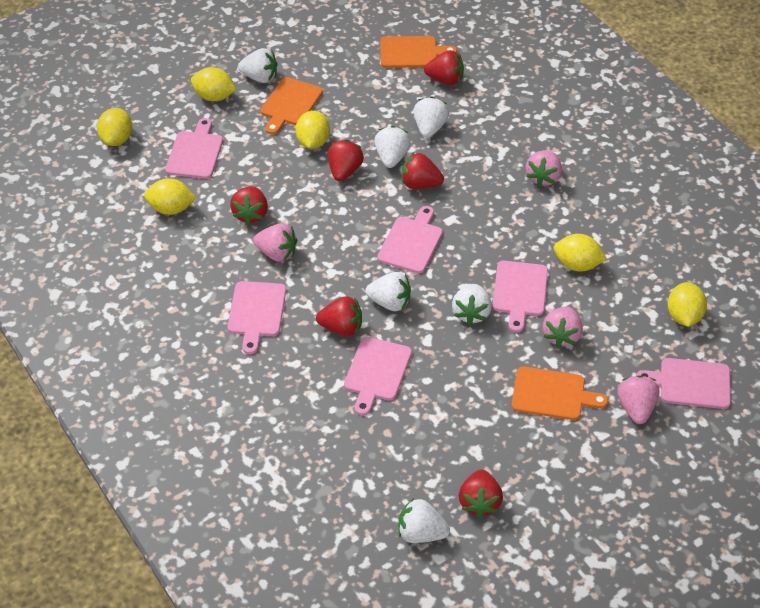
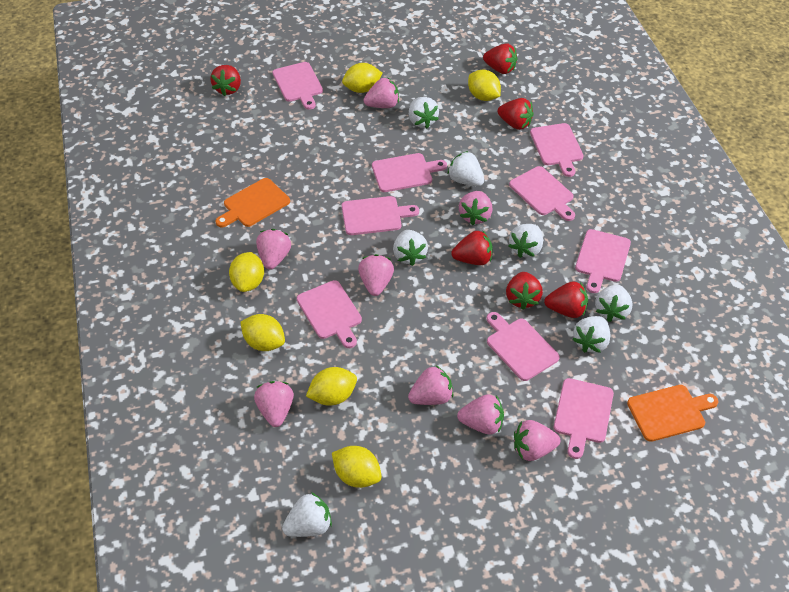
orange cutting board: [260,77,323,135] [380,36,457,68] [512,366,608,420] = 3 -> [216,178,290,227] [627,385,718,442] = 2
pink cutting board: [165,118,223,179] [228,281,286,354] [344,337,412,416] [377,206,443,273] [492,261,548,333] [636,358,731,409] = 6 -> [273,62,323,110] [297,280,362,348] [342,196,419,235] [372,153,447,192] [486,312,560,381] [509,166,575,221] [530,123,584,177] [554,378,614,459] [575,229,631,293] = 9
pink strawberry: [253,224,297,262] [526,150,562,187] [542,306,583,348] [617,375,659,424] = 4 -> [254,381,294,427] [256,229,291,270] [358,254,394,296] [363,78,399,108] [408,366,453,405] [457,394,504,435] [459,191,492,225] [514,420,560,461] = 8
white strawberry: [238,48,277,83] [365,272,411,311] [374,126,411,168] [398,498,450,543] [414,97,449,138] [452,284,492,325] = 6 -> [282,492,332,537] [393,230,428,266] [409,97,439,128] [447,151,484,186] [509,224,543,258] [572,316,610,353] [595,285,633,322] = 7

